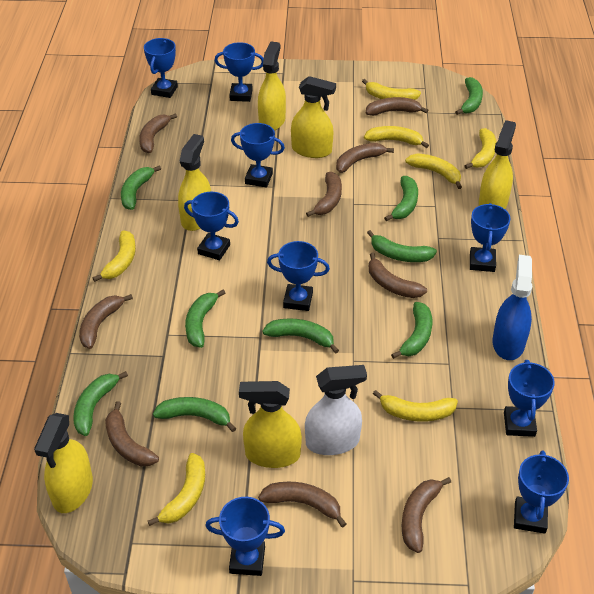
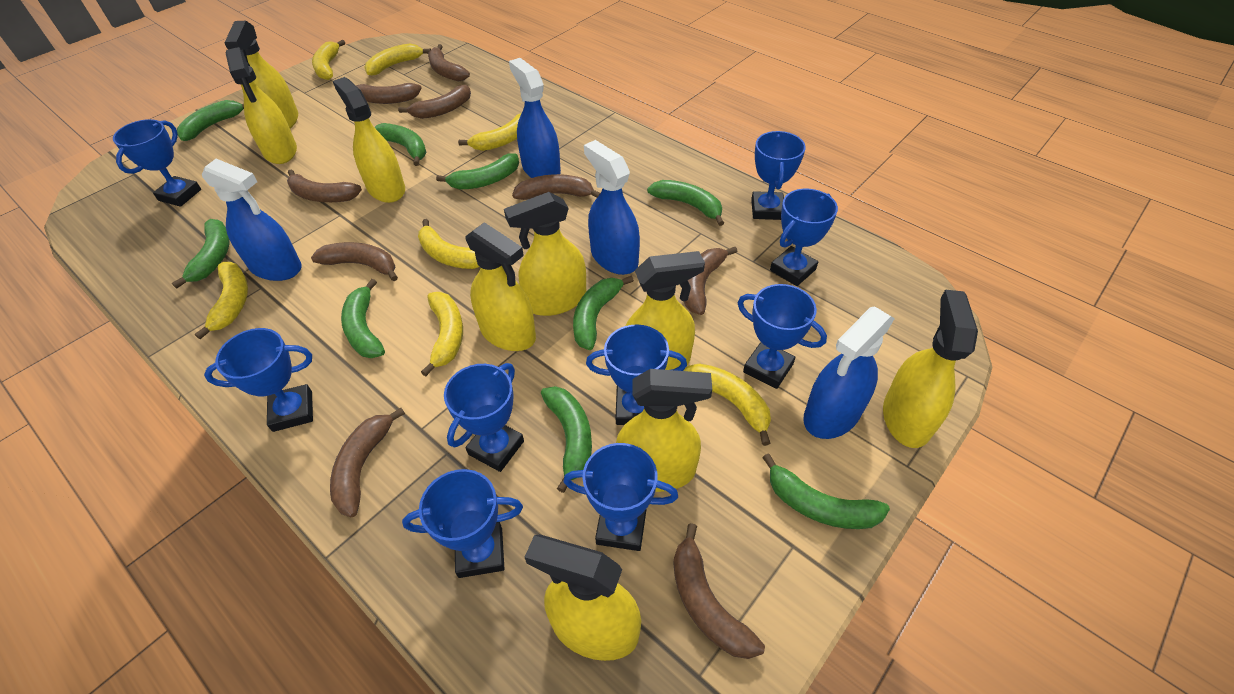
blue spray bottle: [492,255,532,360] = 1 -> [202,159,302,281] [509,58,561,178] [584,140,640,275] [803,306,895,439] = 4
white spray bottle: [305,365,367,455] = 1 -> none = 0
yellow spray bottle: [34,413,93,513] [178,134,211,231] [239,381,302,468] [258,42,286,130] [291,76,336,158] [479,120,516,209] = 6 -> [225,21,298,129] [225,47,297,164] [333,77,405,203] [465,222,536,351] [504,192,586,316] [525,534,641,661] [616,369,712,492] [625,251,705,370] [883,290,978,448] = 9

